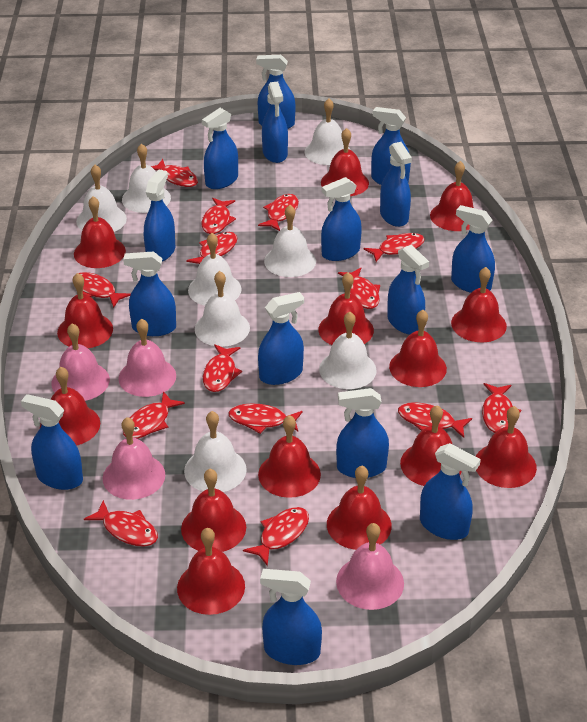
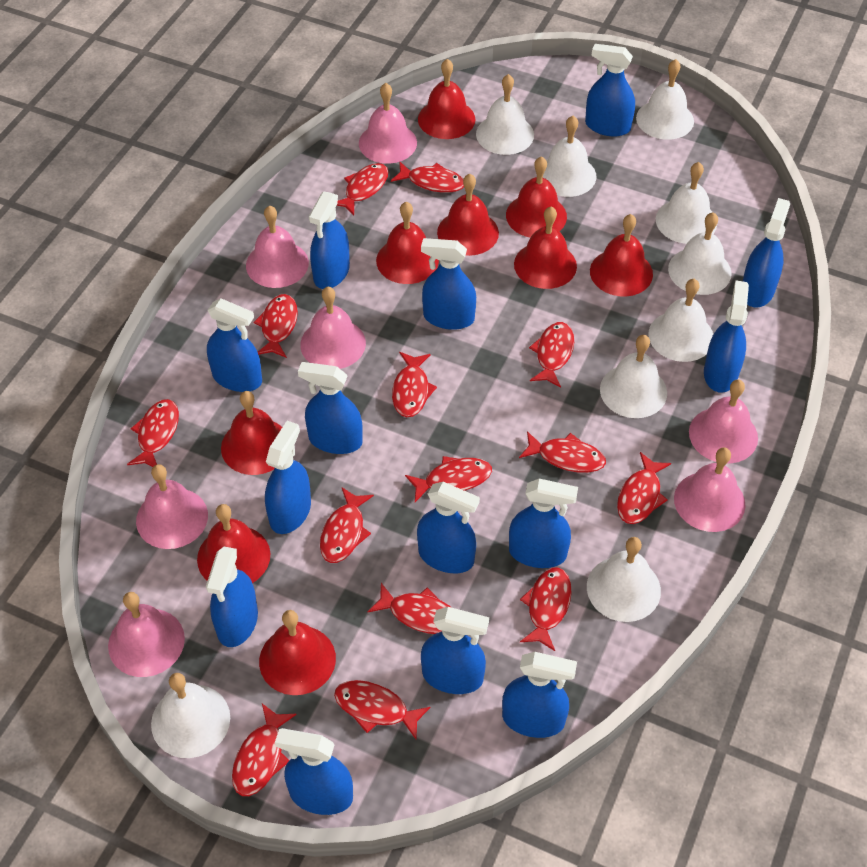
blue spray bottle: [21,394,83,490] [123,251,176,336] [144,169,175,262] [202,108,238,189] [256,55,295,129] [258,292,304,385] [260,569,322,665] [262,82,288,163] [321,177,362,261] [336,388,389,478] [371,107,411,185] [380,142,412,227] [387,245,429,335] [420,443,481,540] [451,205,495,293] = 15 -> [206,547,258,647] [207,298,262,392] [265,421,311,534] [275,728,353,815] [298,362,363,454] [309,192,350,289] [417,482,480,573] [421,238,476,330] [421,607,489,694] [502,652,577,738] [509,479,578,568] [585,44,635,137] [704,281,749,393] [743,198,790,308] = 14
pink bell: [51,323,110,401] [103,417,165,500] [118,319,176,397] [336,523,404,610] = 4 -> [108,592,185,677] [136,464,208,549] [246,205,309,288] [300,287,366,369] [359,83,417,164] [674,447,746,532] [689,379,758,463] = 7
red bell: [40,367,100,446] [57,273,113,348] [74,196,126,268] [177,528,245,615] [181,469,246,552] [258,415,321,498] [318,272,374,345] [321,128,369,196] [327,466,392,550] [389,310,447,387] [400,405,462,486] [430,161,474,231] [451,267,507,342] [476,406,537,488] = 14 -> [197,504,270,583] [221,391,282,475] [259,610,336,695] [376,202,439,284] [418,59,475,139] [437,174,499,256] [506,156,567,238] [514,207,577,289] [590,214,653,297] = 9
white bell: [76,165,127,232] [122,143,171,213] [184,411,247,492] [188,233,242,306] [195,271,250,347] [264,205,316,277] [305,98,350,165] [319,312,377,389] = 8 -> [151,673,230,758] [476,74,534,155] [543,116,597,197] [587,537,661,622] [600,335,667,418] [636,59,694,140] [648,279,713,362] [656,162,717,244] [668,212,732,295] = 9

